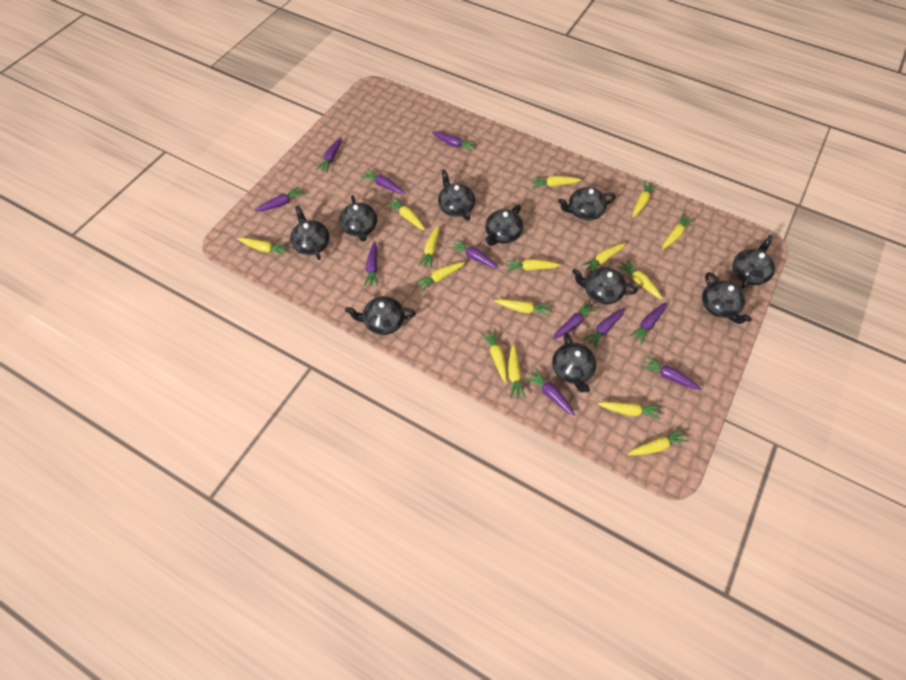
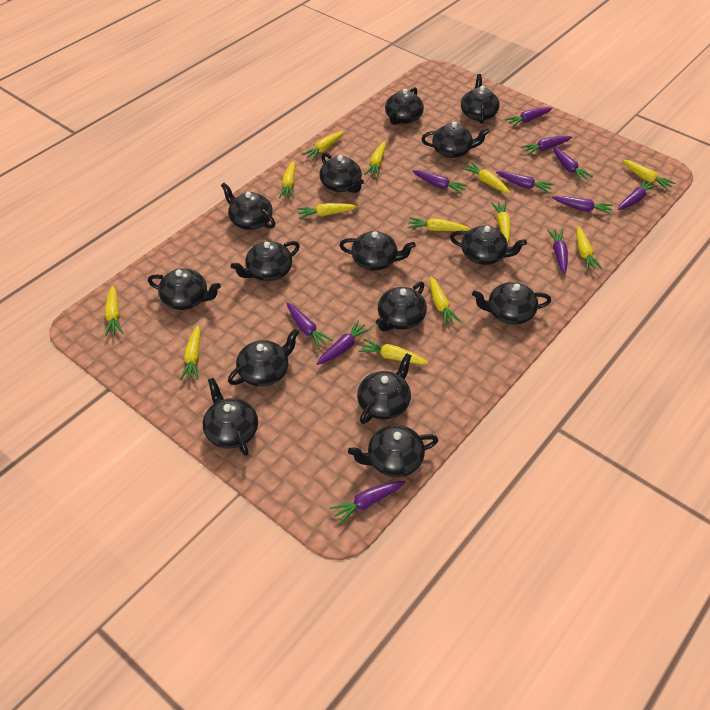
black teapot: [290,205,329,260] [339,195,377,242] [345,296,416,335] [438,169,475,221] [485,204,523,246] [552,332,596,393] [558,187,616,220] [572,267,638,304] [702,272,752,324] [733,235,775,289] = 10 -> [148,268,221,310] [203,378,258,456] [221,182,275,230] [228,329,299,387] [231,241,300,281] [320,153,364,193] [339,231,416,271] [348,425,438,477] [357,353,411,424] [376,281,427,332] [385,87,424,125] [421,122,490,158] [450,225,527,265] [461,74,500,124] [472,282,551,325] = 15
yellow carrot: [238,237,289,257] [386,197,425,230] [415,262,465,292] [418,225,439,269] [481,330,507,383] [494,299,551,317] [506,259,561,272] [508,344,526,399] [531,176,581,188] [581,243,626,272] [597,402,661,420] [617,259,663,299] [627,427,689,455] [633,181,657,218] [662,213,694,250] = 15 -> [105,286,123,336] [180,325,200,380] [279,161,295,199] [297,203,358,219] [302,131,344,161] [358,339,429,365] [364,141,386,177] [408,217,470,231] [430,276,461,326] [462,162,511,193] [491,202,511,243] [576,226,602,271] [622,160,676,190] = 13

